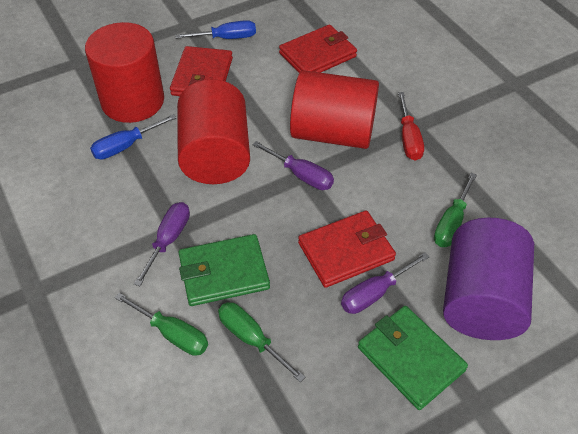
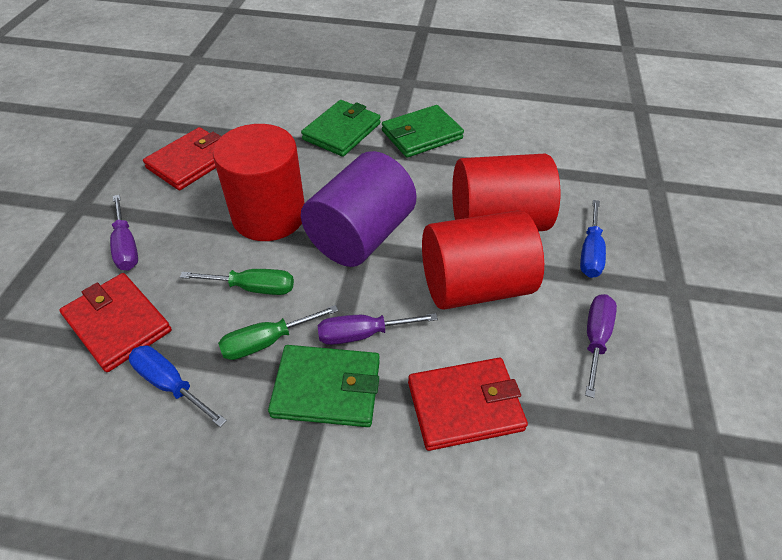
green screwdriver: [115,293,208,356] [218,302,305,382] [434,173,477,247] = 3 -> [180,269,294,295] [218,305,338,360] = 2
green wallet: [179,234,270,306] [358,306,468,410] = 2 -> [268,345,380,427] [301,100,381,157] [382,105,464,158] = 3
red screwdriver: [398,92,424,161] = 1 -> none = 0

